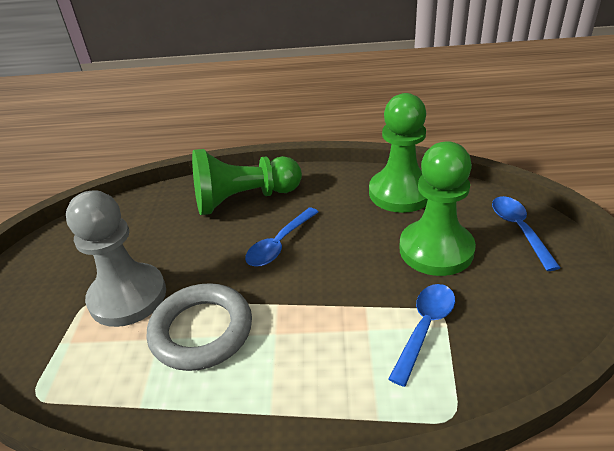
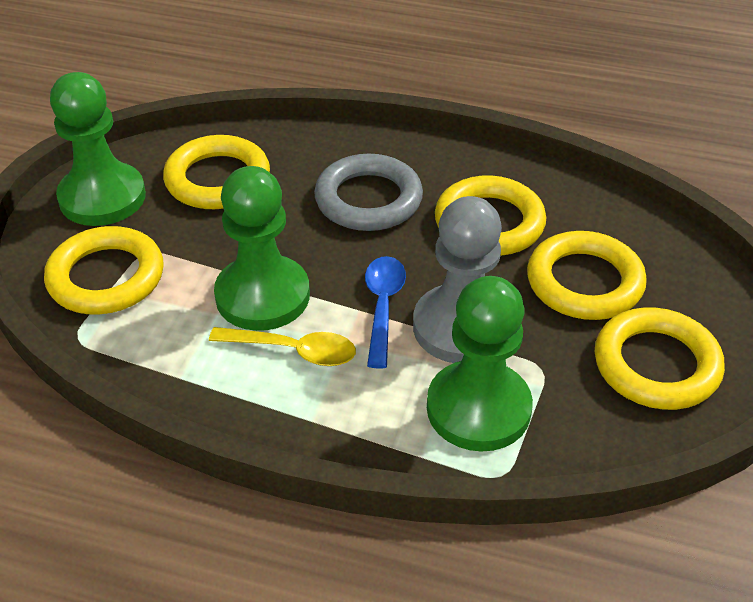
blue spoon: [245,207,318,267] [389,284,455,387] [492,196,561,271] = 3 -> [365,256,406,369] = 1
yellow ring: none = 0 -> [44,226,164,314] [163,135,270,209] [435,175,546,256] [527,231,647,320] [595,308,725,410] = 5
yellow spoon: none = 0 -> [209,327,356,366] = 1

